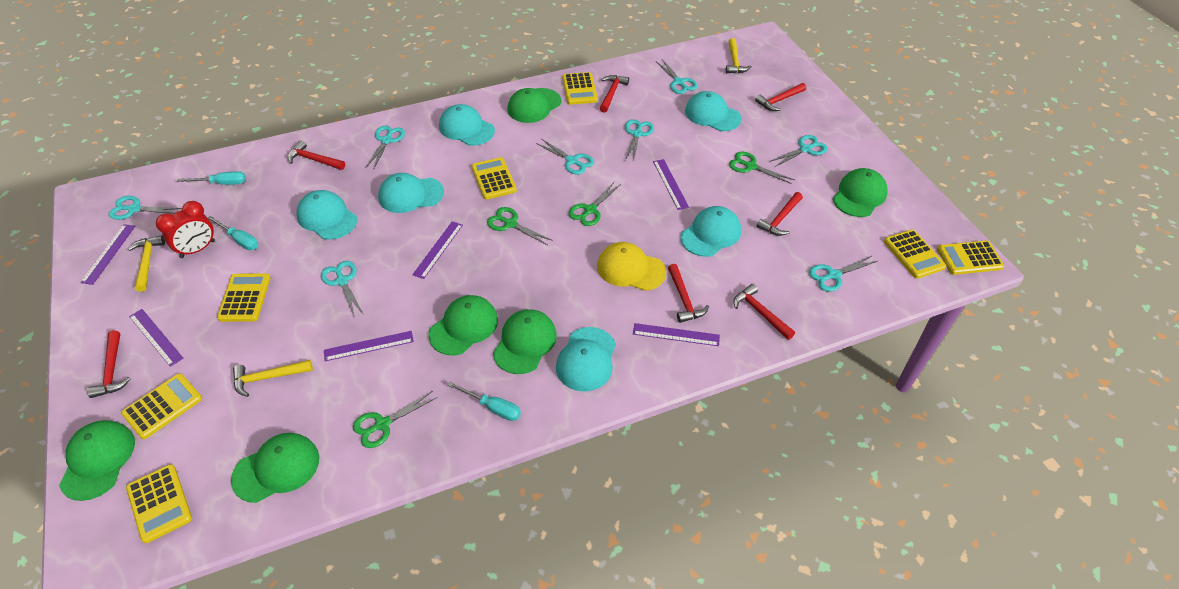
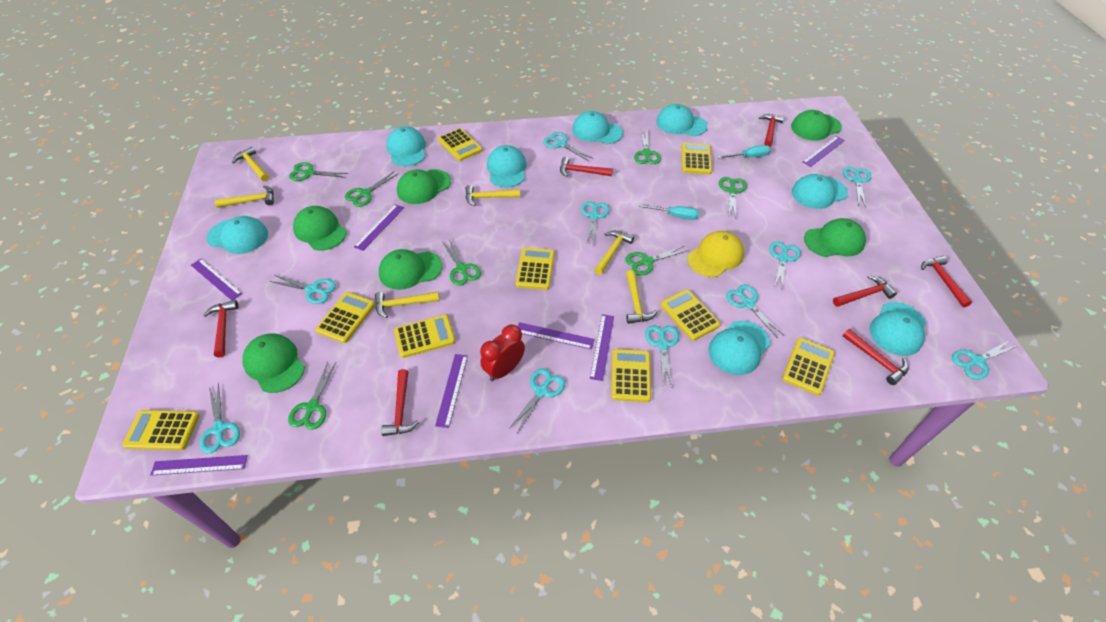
green scissors: [353,391,436,448] [487,207,553,245] [568,182,621,226] [729,151,795,184] = 4 -> [288,362,336,430] [289,162,349,181] [345,172,398,207] [442,239,481,286] [625,246,689,276] [634,129,661,164] [719,177,747,218] = 7
purple ruler: [80,224,135,285] [129,309,184,367] [324,331,414,361] [412,221,463,279] [633,323,720,346] [653,159,689,210] = 6 -> [150,455,248,476] [191,259,242,301] [354,204,404,251] [435,354,468,428] [518,322,595,350] [590,314,614,381] [803,136,845,167] = 7
turquoise cap: [296,190,357,240] [378,173,444,213] [439,104,495,146] [556,327,616,392] [680,206,741,257] [685,91,742,131] = 6 -> [206,216,268,254] [386,126,426,167] [487,145,527,187] [572,111,623,144] [656,104,708,136] [708,320,770,375] [792,174,848,209] [870,302,926,356] = 8
turquoise scissors: [109,196,182,220] [321,261,364,316] [366,126,405,170] [536,139,594,175] [625,119,654,160] [656,59,698,94] [770,135,827,167] [809,256,877,292] = 8 -> [200,383,240,453] [270,275,336,304] [508,368,565,433] [543,132,592,161] [581,201,610,246] [645,325,679,386] [726,285,784,338] [770,241,801,291] [843,167,871,207] [952,340,1017,379] = 10
turquoise screwdriver: [177,171,246,185] [208,216,258,250] [447,382,521,421] = 3 -> [639,204,699,220] [718,145,771,158] = 2
yellow calculator: [121,373,202,439] [126,464,192,543] [217,273,271,322] [471,157,517,199] [562,72,598,105] [884,229,946,279] [937,240,1004,275] = 7 -> [122,410,200,450] [316,292,375,343] [394,314,455,358] [438,128,482,161] [516,248,555,290] [611,349,651,402] [661,289,720,341] [682,143,712,174] [782,338,835,395] = 9
yellow hammer: [128,235,165,292] [233,360,313,397] [726,38,752,73] = 3 -> [215,185,274,208] [232,146,269,181] [375,292,440,318] [466,185,520,206] [594,231,634,275] [626,270,657,324] = 6

